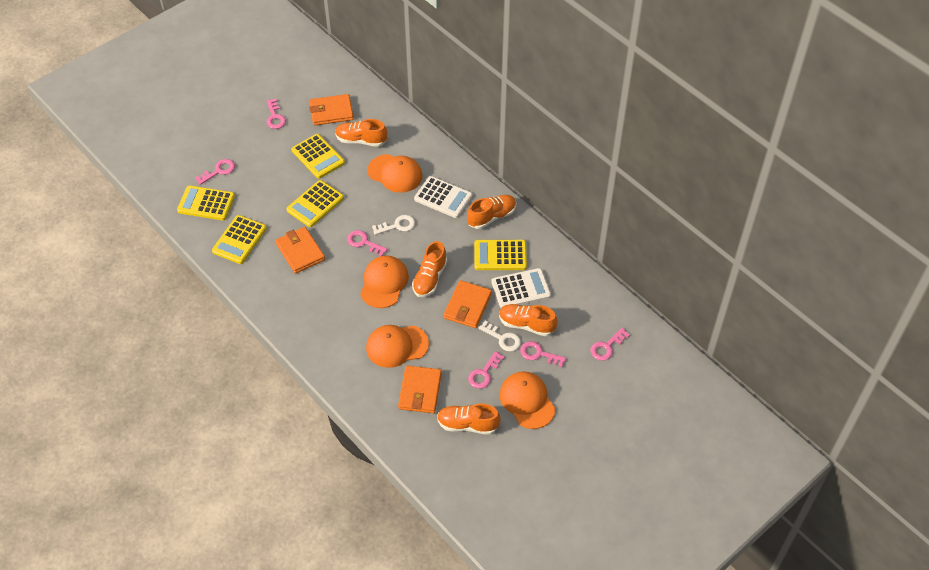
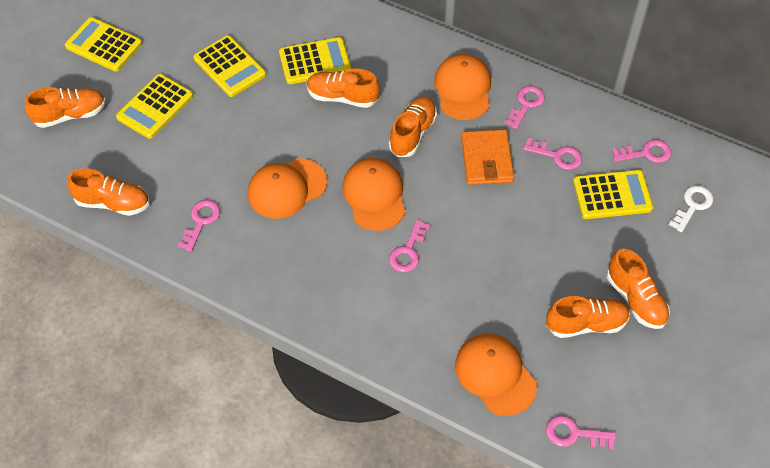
orange shoe: [335,119,387,147] [412,241,447,297] [437,404,501,435] [467,195,516,229] [499,304,557,336] = 5 -> [25,87,106,128] [67,168,149,216] [307,68,380,108] [389,97,437,157] [546,296,630,338] [607,249,670,329] = 6
orange wallet: [275,227,325,274] [309,94,354,125] [398,365,442,413] [444,280,492,328] = 4 -> [461,129,514,185] = 1
white calculator: [414,176,472,218] [491,268,551,308] = 2 -> none = 0
white key: [372,215,415,235] [479,320,521,352] = 2 -> [669,185,713,232] = 1

